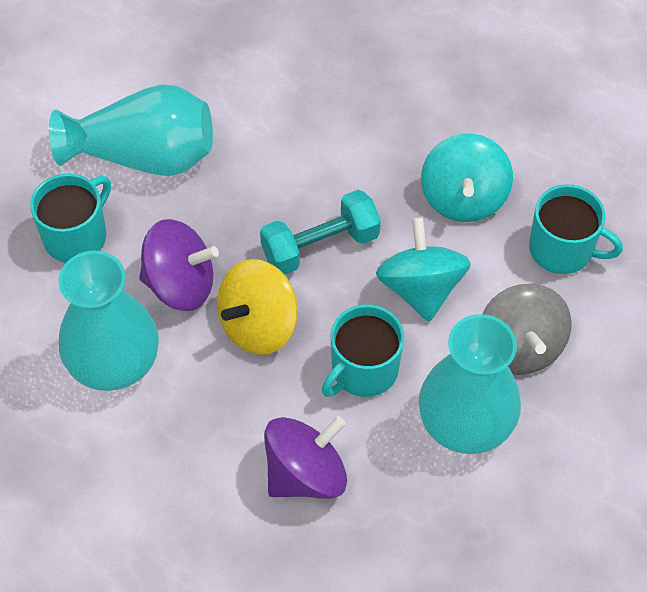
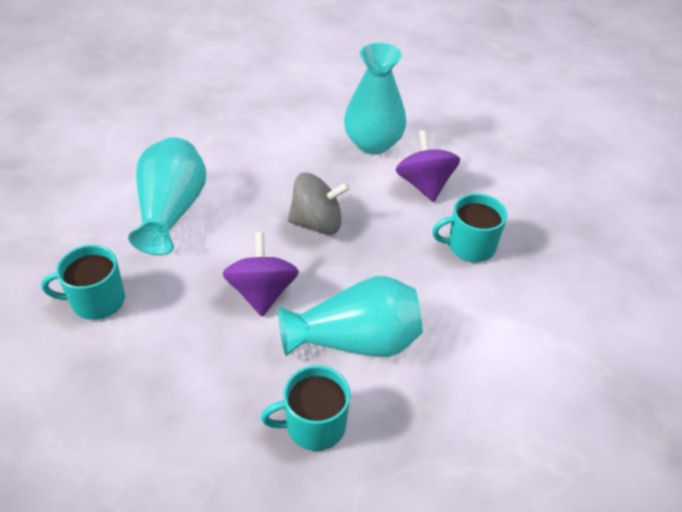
turquoise dumbbell: [260,190,381,275] = 1 -> none = 0
turquoise spinning top: [376,218,471,322] [421,133,513,222] = 2 -> none = 0
yellow spinning top: [217,259,298,355] = 1 -> none = 0

